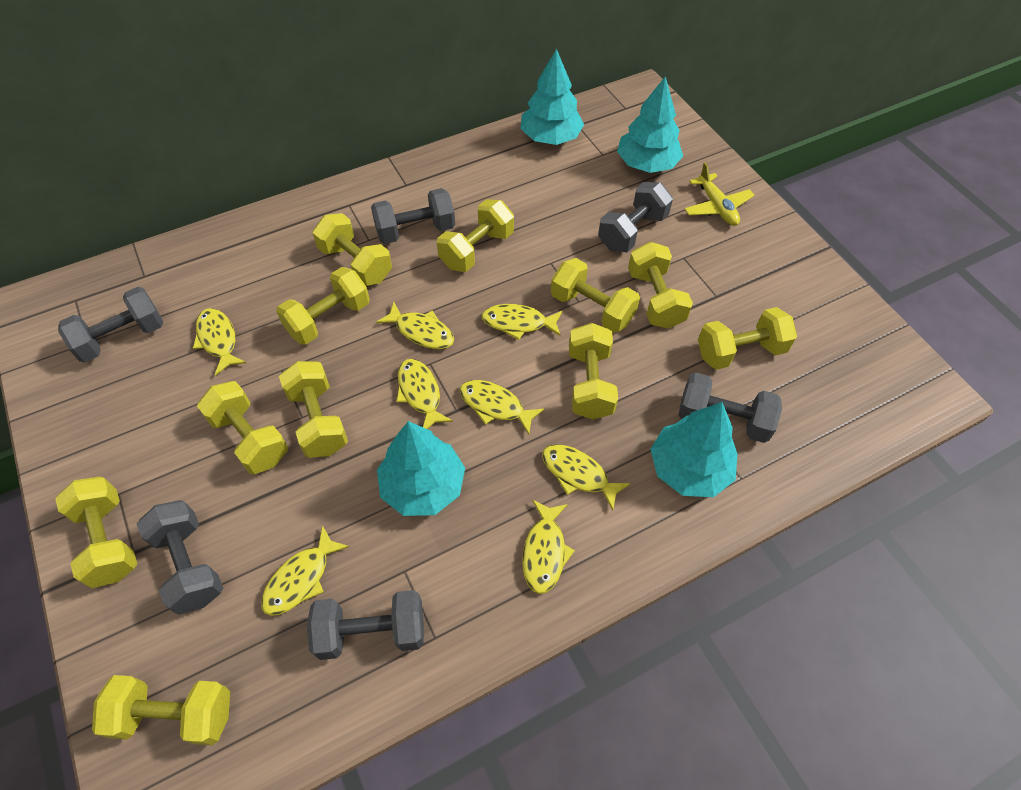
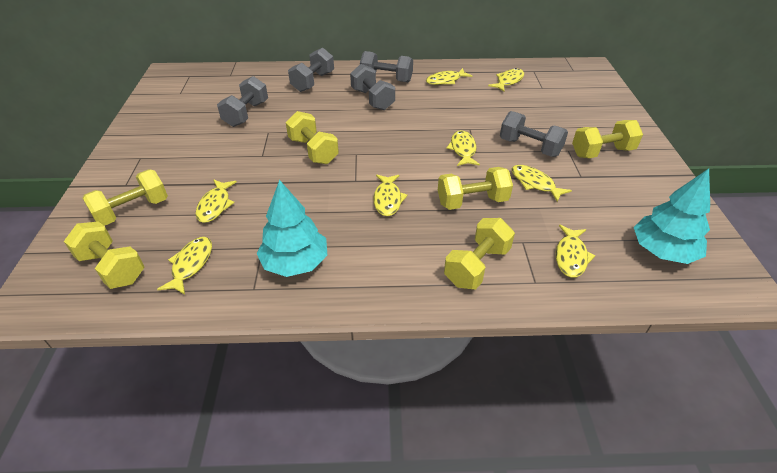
grey dumbbell: [58,287,163,362] [137,500,223,615] [307,590,424,660] [371,188,455,244] [598,182,673,252] [679,372,782,443] = 6 -> [217,76,268,127] [288,48,334,92] [350,64,395,110] [360,51,413,82] [500,111,568,157] = 5
turquoise tree: [377,421,465,516] [521,49,584,145] [617,76,683,173] [650,402,738,497] = 4 -> [257,180,327,277] [634,169,710,264] = 2
yellow dumbbell: [55,476,137,588] [92,675,230,745] [197,381,288,474] [276,267,370,345] [279,361,348,458] [313,213,392,286] [437,199,514,272] [551,258,640,333] [569,323,618,419] [628,242,693,329] [698,307,797,370] = 11 -> [64,221,145,289] [82,170,168,226] [286,111,339,164] [438,167,513,210] [444,218,515,289] [572,120,643,158] = 6
yellow plane: [684,163,755,226] = 1 -> none = 0

